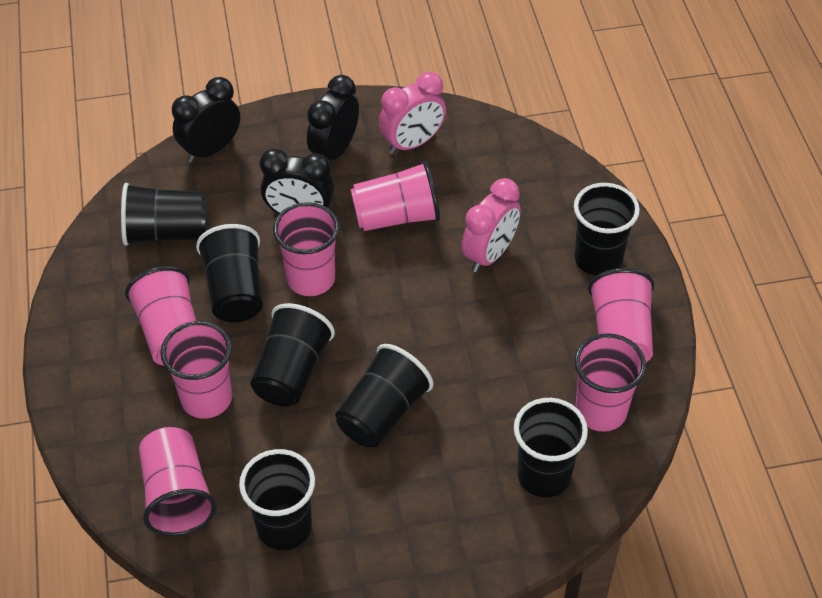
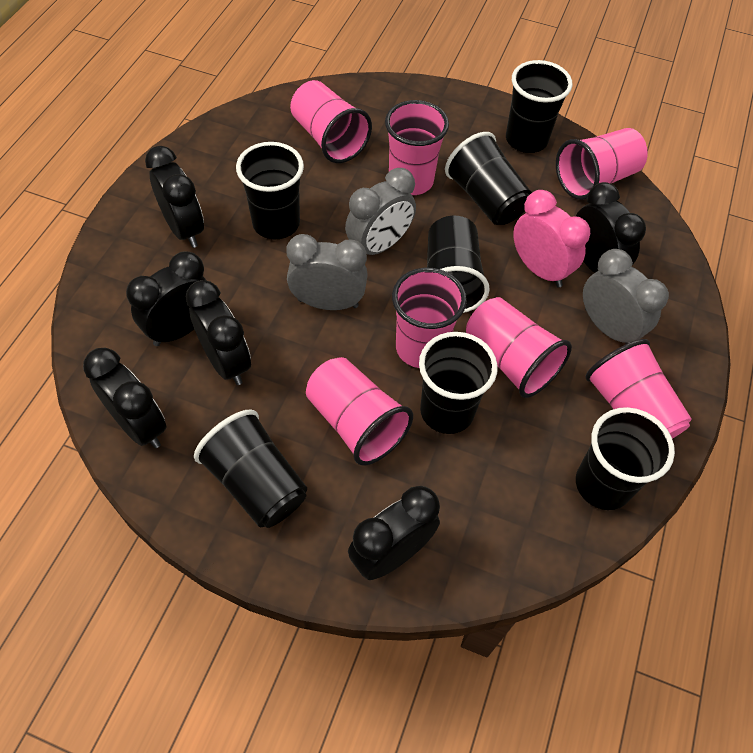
black clock: [172,77,240,163] [260,149,334,214] [307,75,359,160] = 3 -> [83,348,167,448] [126,251,207,346] [145,146,204,248] [185,280,251,385] [348,486,440,580] [576,182,646,273] = 6
grey clock: none = 0 -> [287,234,368,310] [345,168,416,255] [583,249,669,344] = 3
pink clock: [379,72,446,154] [461,178,521,273] = 2 -> [513,190,590,288] = 1

